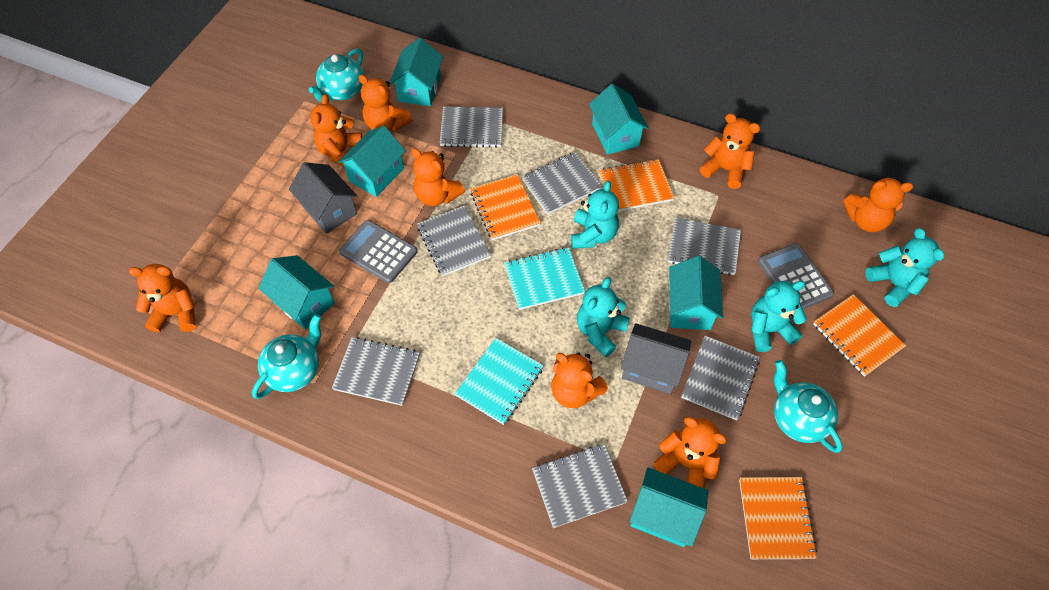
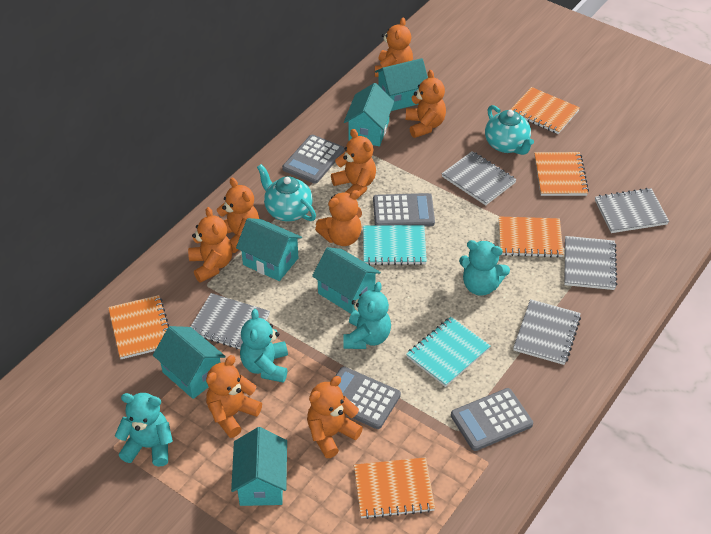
grey calculator: [339,220,418,283] [758,243,834,309] = 2 -> [282,135,344,184] [335,367,401,429] [373,193,435,227] [451,388,533,451] = 4
grey house: [289,162,357,234] [621,323,691,394] = 2 -> none = 0
grey notebook: [332,337,420,406] [417,205,491,276] [440,107,503,148] [522,152,602,214] [532,444,628,528] [668,217,741,275] [681,336,760,420] = 7 -> [190,293,270,349] [442,151,517,205] [513,299,581,365] [564,236,617,290] [595,188,669,233] = 5
orange notebook: [470,174,541,240] [599,159,674,211] [739,477,817,559] [813,294,906,377] = 4 -> [108,295,169,359] [354,457,435,519] [499,216,563,258] [510,87,580,134] [534,152,589,196] = 5
turquoise teapot: [252,314,321,399] [309,48,364,103] [774,360,843,453] = 3 -> [257,164,316,221] [485,105,534,155] = 2

